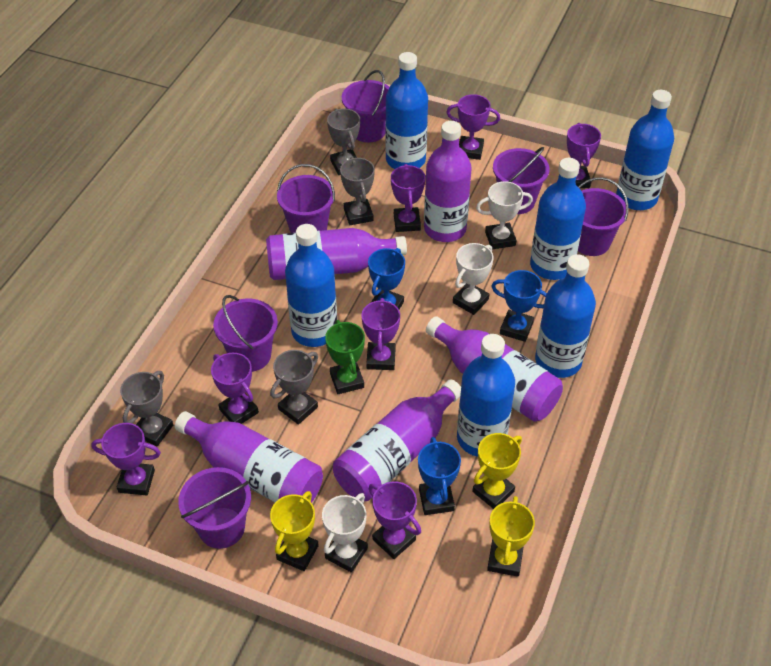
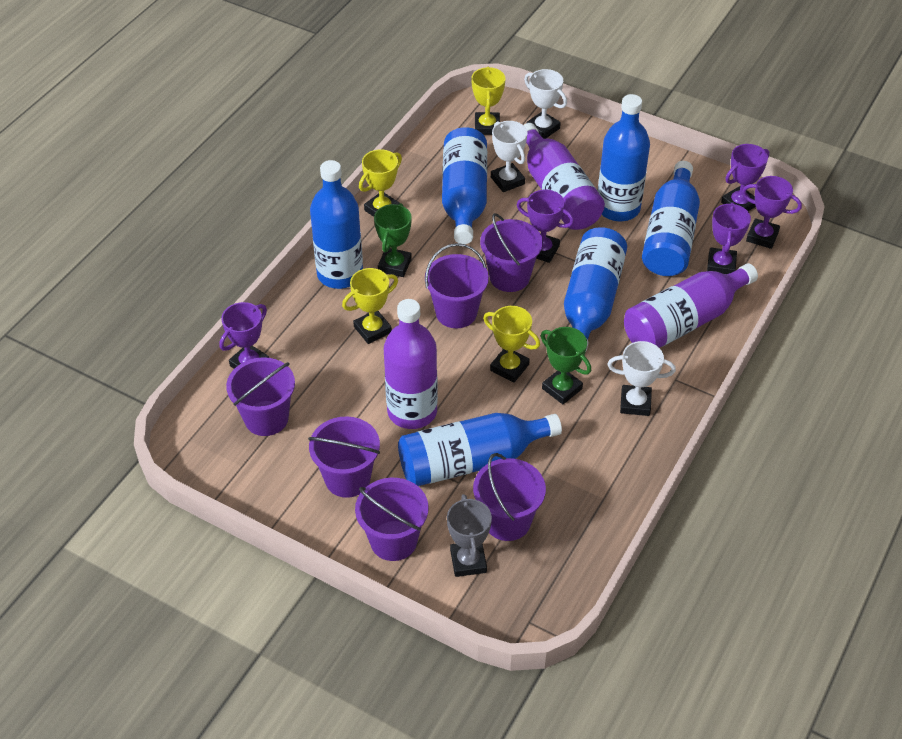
blue trophy: [368,248,405,309] [418,437,461,515] [491,270,547,342] = 3 -> none = 0
green trophy: [325,320,365,394] = 1 -> [374,203,412,277] [541,327,591,404] = 2
grey trophy: [120,371,173,446] [270,350,318,425] [327,109,360,175] [340,157,375,225] = 4 -> [447,494,492,577] = 1
purple bottle: [175,411,323,503] [266,228,407,280] [333,379,461,501] [424,121,472,242] [426,316,563,422] = 5 -> [384,299,438,429] [524,123,605,230] [624,263,758,348] = 3
purple trophy: [91,423,161,495] [211,353,259,424] [361,298,400,370] [368,481,421,559] [391,164,425,232] [446,94,500,160] [567,123,601,188] = 7 -> [219,302,269,369] [517,189,574,263] [707,202,751,274] [721,144,769,211] [742,176,802,249] = 5
yellow trophy: [270,491,319,571] [472,433,522,509] [487,496,535,577] = 3 -> [342,268,398,344] [359,149,402,217] [471,67,506,135] [483,306,540,383] = 4

